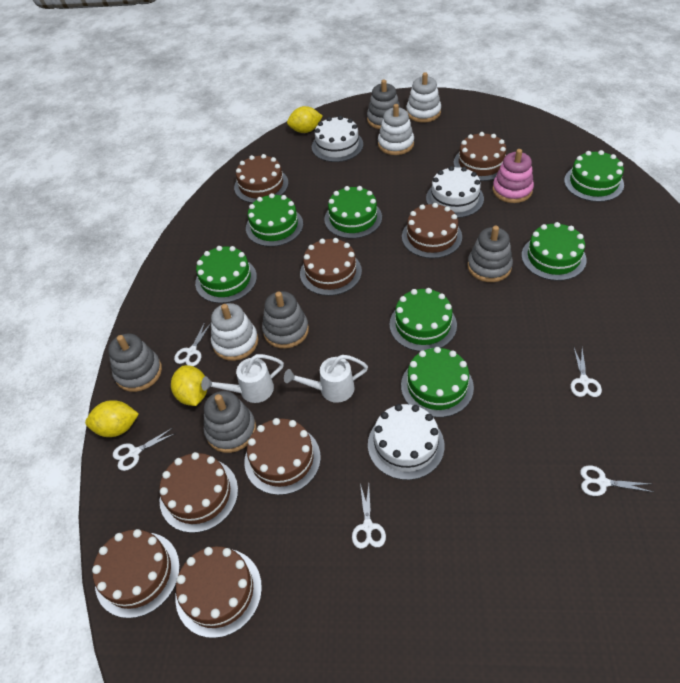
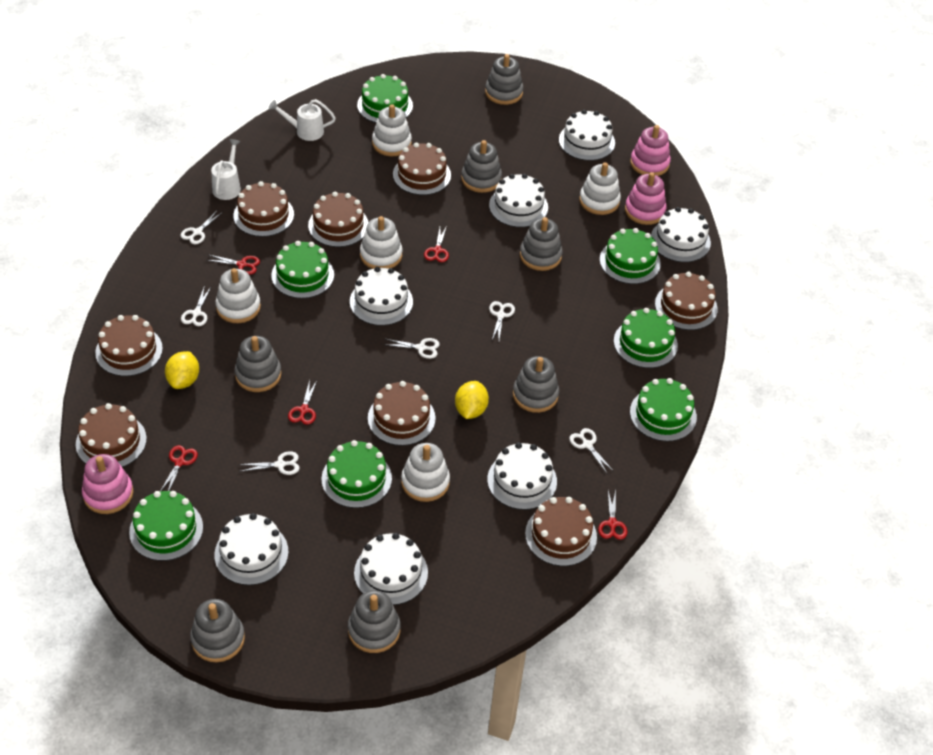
grey stacking toy: [108,333,162,392] [204,391,256,453] [262,291,309,349] [367,80,400,129] [468,226,513,282] = 5 -> [190,599,245,662] [234,336,281,392] [348,590,401,653] [461,140,502,193] [485,54,523,105] [513,356,559,413] [520,217,563,271] = 7
pink stacking toy: [492,149,534,203] = 1 -> [82,454,134,514] [625,172,667,225] [630,125,671,176] = 3
red scissors: none = 0 -> [161,445,198,491] [207,255,260,275] [288,380,317,425] [424,226,449,262] [598,490,627,540] = 5
white cake: [312,116,363,162] [368,404,445,480] [426,166,484,218] = 3 -> [214,513,288,585] [350,267,413,326] [354,533,428,605] [487,442,557,510] [489,174,548,227] [559,110,615,161] [651,207,711,262] = 7
white scissors: [113,428,176,471] [174,322,211,366] [352,483,386,549] [571,348,602,397] [580,465,653,496] = 5 -> [181,211,223,244] [181,285,211,326] [239,451,300,475] [383,338,440,359] [489,301,515,340] [569,428,613,473] = 6
white stacking toy: [211,303,258,361] [378,104,414,155] [406,72,441,122] = 3 -> [215,268,261,323] [360,216,402,269] [372,104,412,156] [401,443,450,502] [579,162,621,215] = 5
yellow lemon: [85,400,139,437] [171,365,207,406] [287,106,323,133] = 3 -> [165,351,199,389] [455,381,489,419] = 2

